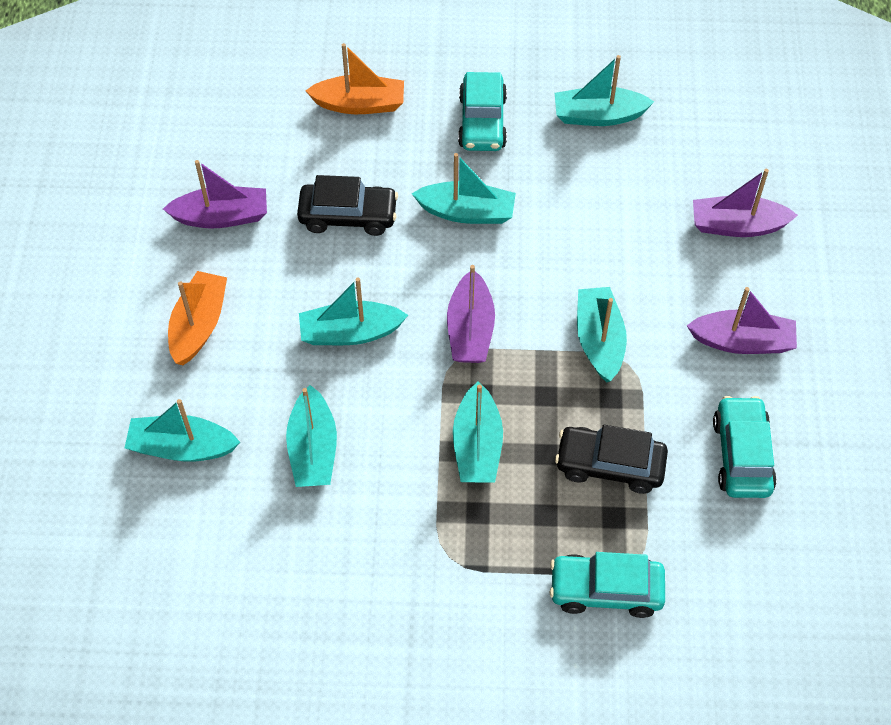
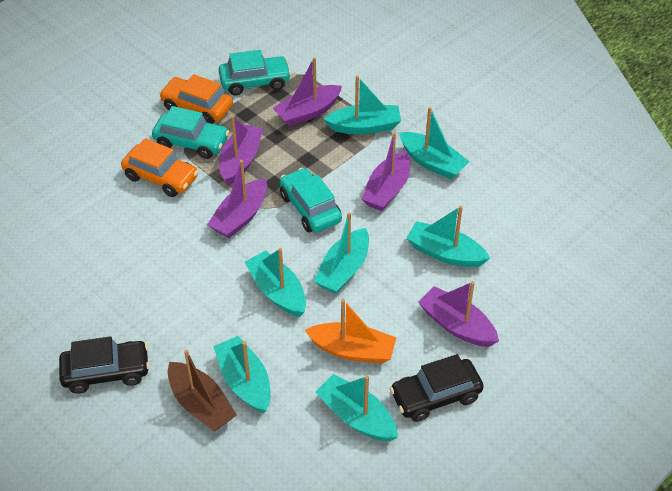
brown boat: none = 0 -> [168,350,237,432] = 1
orange boat: [168,271,227,365] [305,43,404,114] = 2 -> [305,299,396,363] = 1
orange car: none = 0 -> [121,138,199,197] [159,74,233,124] = 2
purple boat: [163,160,267,228] [447,265,495,363] [687,287,797,354] [693,169,798,237] = 4 -> [207,160,267,238] [219,115,263,185] [273,57,342,127] [362,132,410,211] [418,281,499,347] = 5

